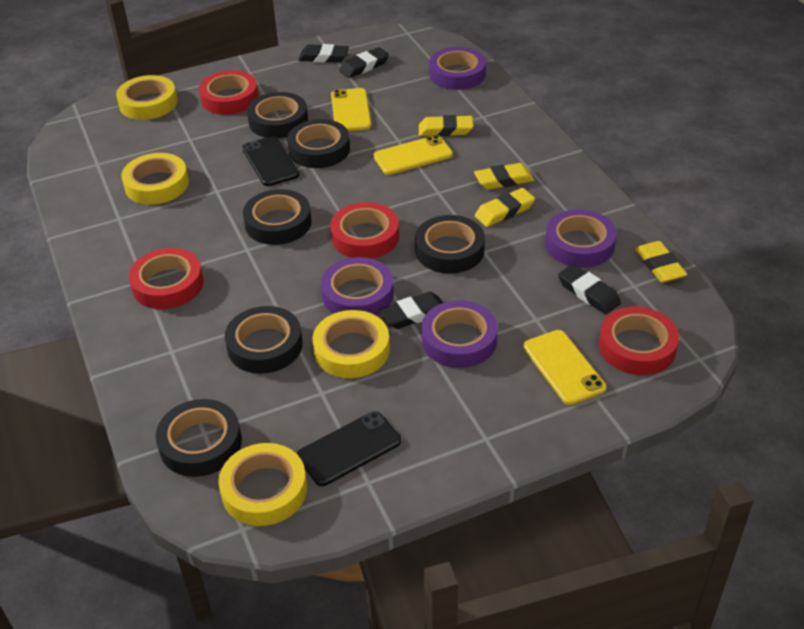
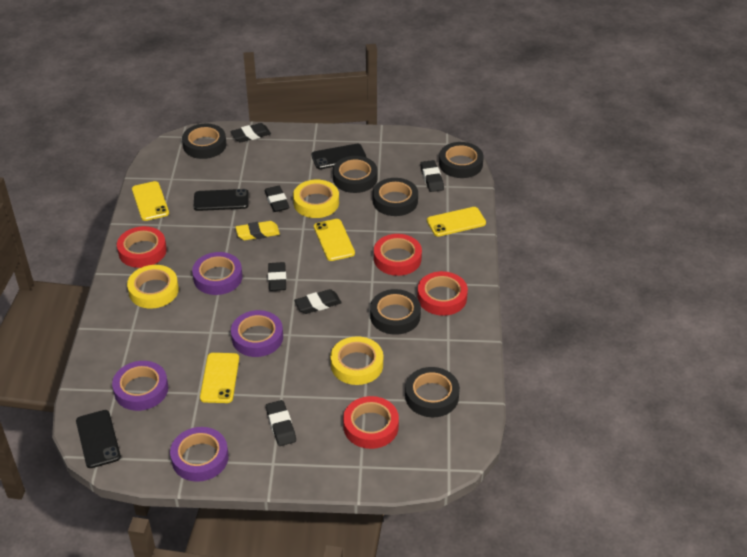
black eraser: [298,44,349,63] [339,47,389,78] [379,292,443,329] [558,264,621,314] = 4 -> [230,123,271,143] [264,186,289,212] [266,400,296,446] [268,262,286,291] [294,289,341,314] [420,160,444,192] = 6
black phone: [242,136,299,186] [297,411,401,486] = 2 -> [76,410,121,468] [193,189,249,211] [311,144,367,169] = 3
yellow eraser: [419,115,474,136] [474,163,534,190] [475,188,535,227] [635,241,688,283] = 4 -> [236,221,280,240] = 1
yellow phone: [331,88,371,131] [373,135,453,175] [523,330,606,405] = 3 -> [132,181,169,221] [200,353,239,403] [314,219,355,261] [427,207,486,237] = 4
yellow tape: [116,75,177,120] [121,153,189,204] [219,443,307,526] [313,310,390,378] = 4 -> [127,265,179,308] [293,180,339,218] [330,336,383,385] = 3

